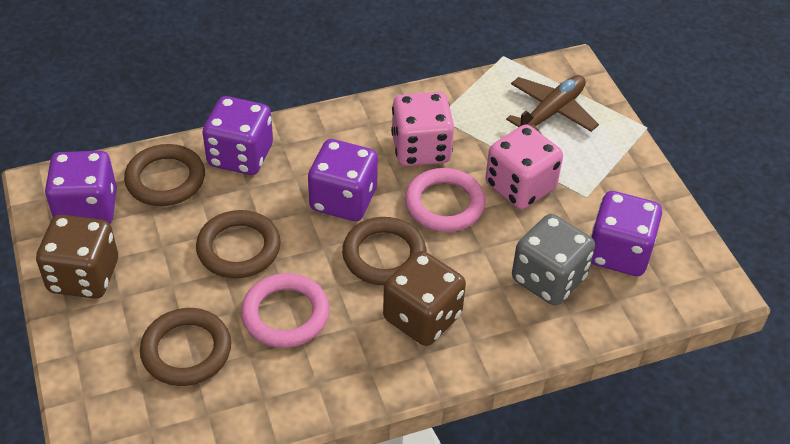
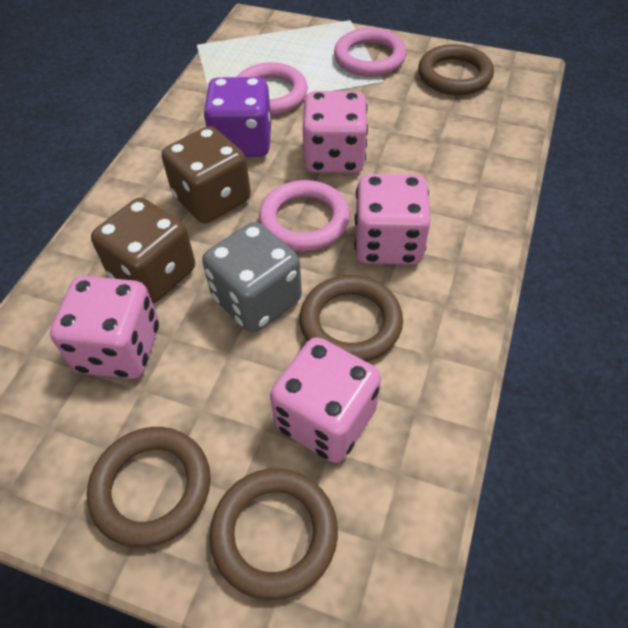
brown plane: [506,75,599,134] = 1 -> none = 0
pink dice: [391,92,454,166] [485,124,563,209] = 2 -> [50,276,159,379] [270,337,381,463] [303,91,368,173] [354,174,431,265] = 4
pink ring: [241,273,329,348] [405,168,486,232] = 2 -> [236,62,308,115] [259,180,350,251] [334,28,407,77] = 3
purple dice: [45,151,117,224] [202,96,273,175] [308,139,378,221] [590,191,662,276] = 4 -> [204,77,271,157] = 1

